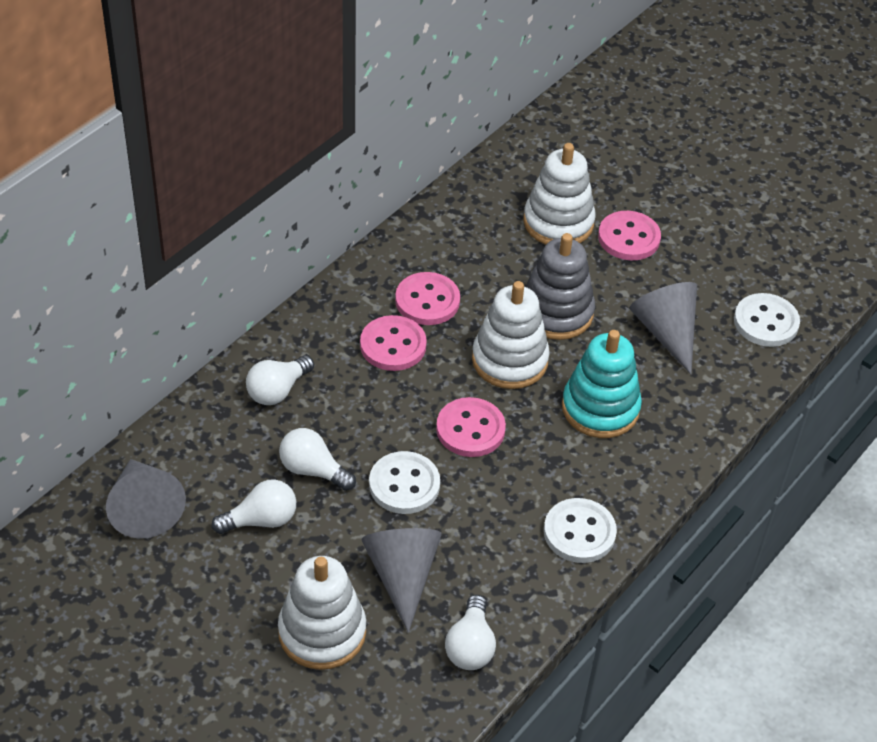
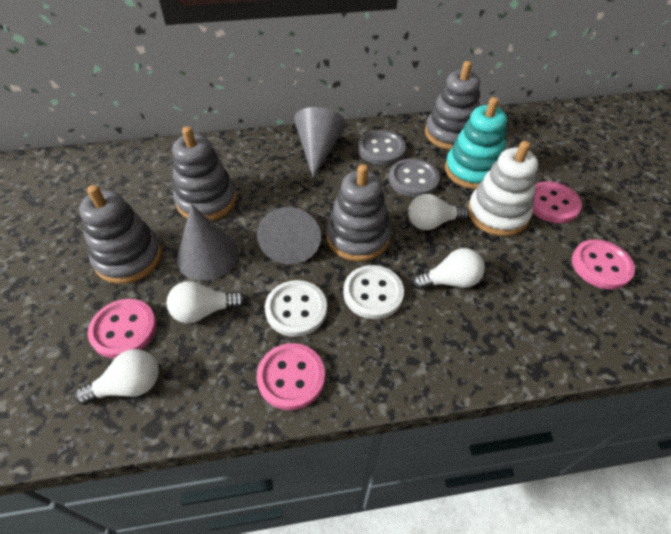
grey button: none = 0 -> [358,130,406,165] [389,158,440,197] = 2
grey stacking toy: [525,233,595,340] = 1 -> [79,185,162,284] [173,126,236,221] [327,164,391,261] [425,61,480,150] = 4
white button: [369,451,440,514] [544,498,617,563] [734,293,800,347] = 3 -> [265,280,327,337] [343,265,404,319] = 2
white stacking toy: [278,556,366,670] [472,281,550,389] [524,143,596,245] = 3 -> [468,141,538,236] = 1

